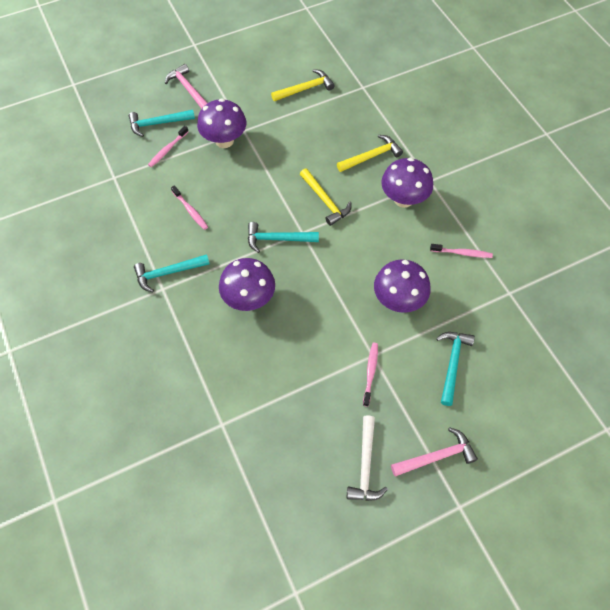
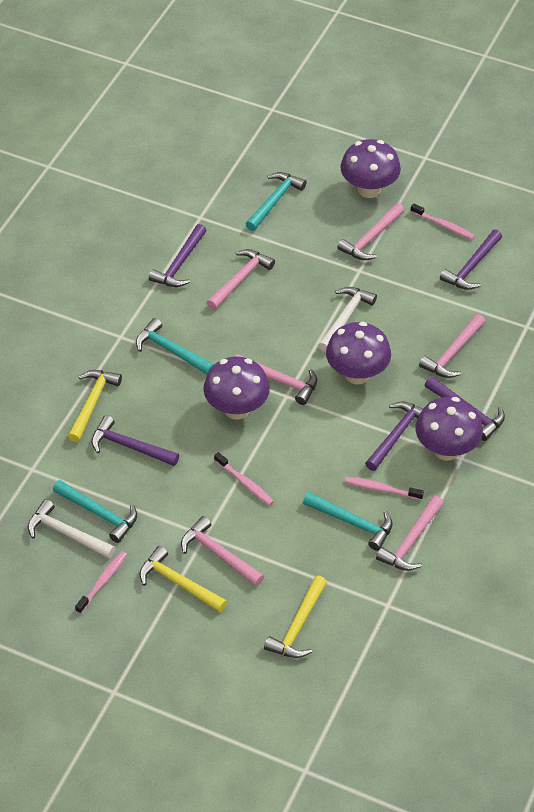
pink hammer: [165,64,207,109] [391,427,478,477] = 2 -> [181,516,264,586] [207,249,275,310] [235,354,317,405] [337,203,405,260] [376,496,444,571] [419,314,485,378] = 6
purple hammer: none = 0 -> [91,415,179,466] [149,224,207,287] [365,401,423,471] [425,376,505,441] [440,230,502,290] = 5
white hammer: [347,415,388,501] = 1 -> [28,499,116,559] [318,287,377,352] = 2

